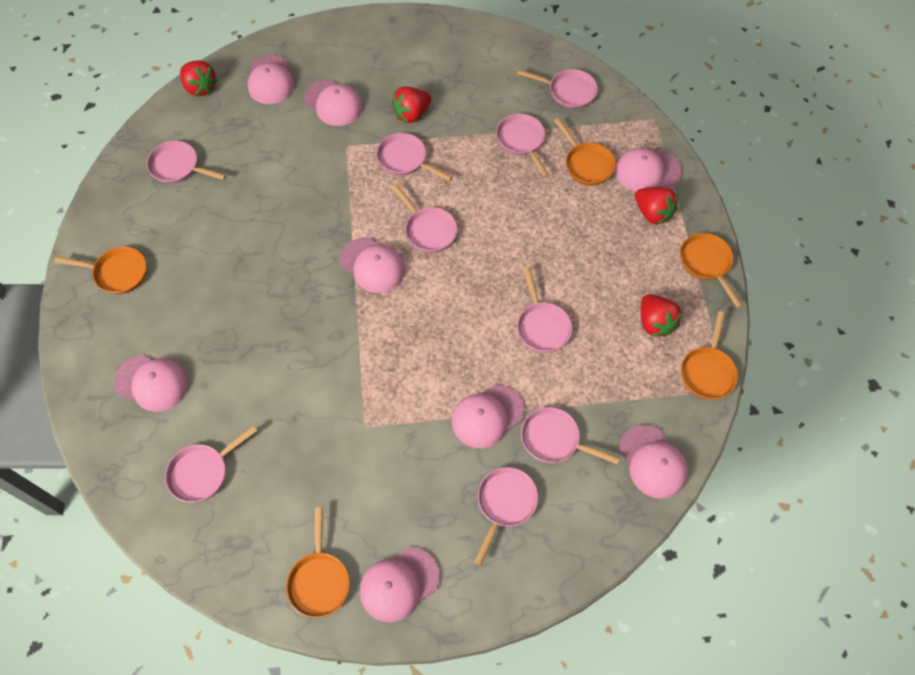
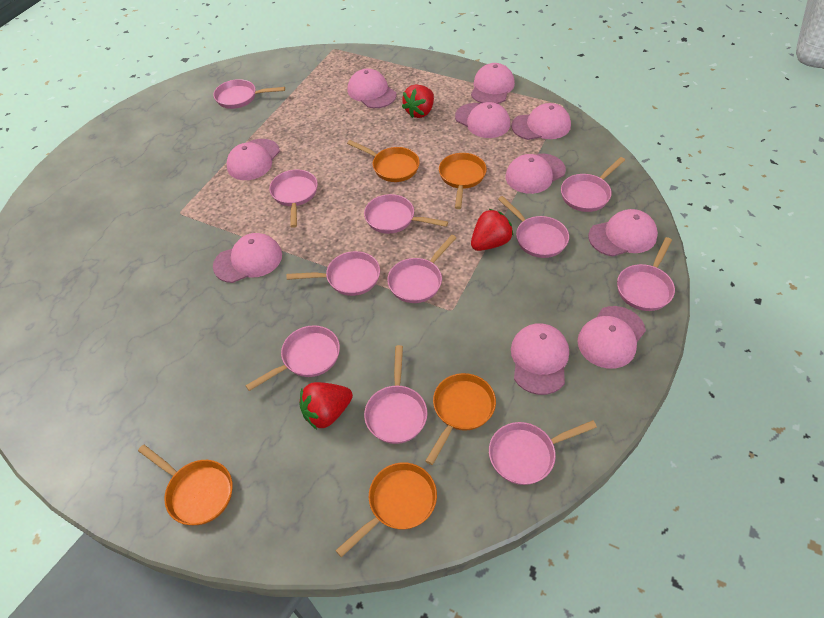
pink cap: [114,355,189,412] [248,55,294,104] [304,80,363,126] [340,237,405,293] [360,547,440,622] [452,385,525,448] [615,148,682,192] [619,424,688,499] = 8 -> [213,233,282,283] [226,139,280,180] [348,69,396,108] [455,102,510,138] [471,63,515,104] [506,154,566,194] [511,103,571,140] [511,323,569,395] [577,306,646,369] [588,209,658,257] = 10
pink pan: [147,141,226,183] [165,425,258,502] [376,133,453,181] [391,184,457,253] [474,467,538,565] [496,114,549,178] [517,267,572,353] [518,69,598,109] [521,407,620,464] = 9 -> [213,79,285,109] [245,325,340,391] [269,169,318,228] [286,251,380,296] [364,194,448,234] [364,345,427,444] [387,235,456,303] [489,420,597,485] [498,196,569,258] [561,157,625,212] [617,237,675,311] = 11
red strawberry: [180,60,217,96] [391,87,431,123] [635,187,678,225] [641,294,682,337] = 4 -> [299,382,353,429] [402,84,434,118] [471,209,513,251] = 3

